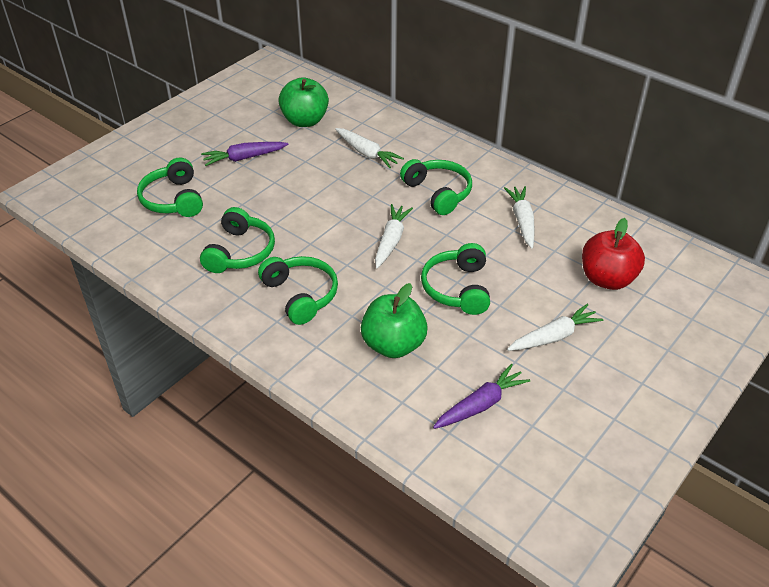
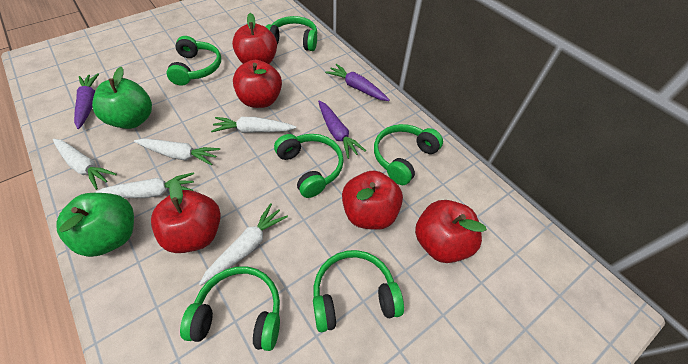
green headphones: [137,157,203,217] [200,207,275,273] [258,256,338,325] [400,159,472,215] [421,243,490,315] = 5 -> [167,36,221,86] [180,266,280,351] [266,16,317,51] [274,134,344,198] [313,250,404,332] [374,124,443,185] = 6
purple carrot: [201,142,288,166] [433,364,530,429] = 2 -> [74,73,99,129] [318,100,366,159] [325,64,390,101] = 3
red apple: [582,218,645,290] = 1 -> [151,179,221,253] [232,13,277,64] [233,60,282,108] [342,171,403,230] [415,200,487,263] = 5
white carrot: [335,128,404,168] [375,204,413,268] [504,186,535,248] [507,304,603,351] = 4 -> [53,139,117,190] [94,172,194,198] [134,138,220,165] [199,203,288,286] [211,117,296,133] = 5

